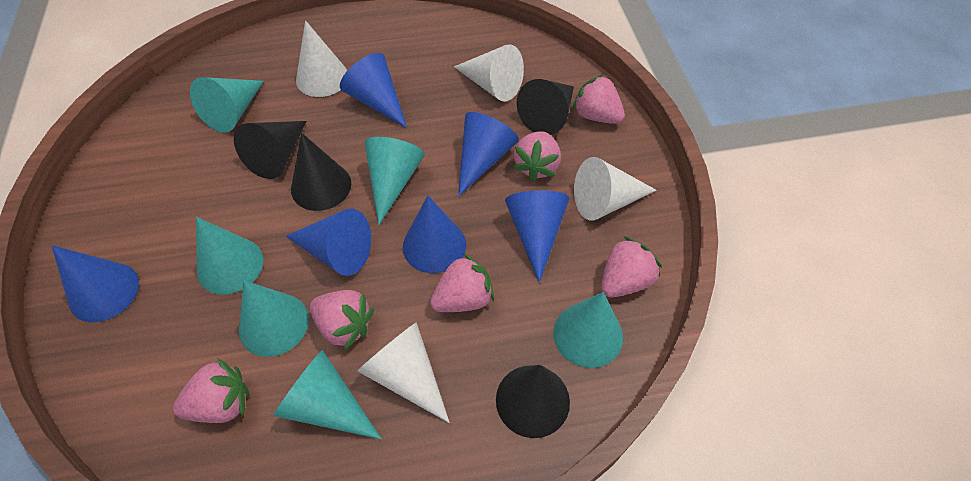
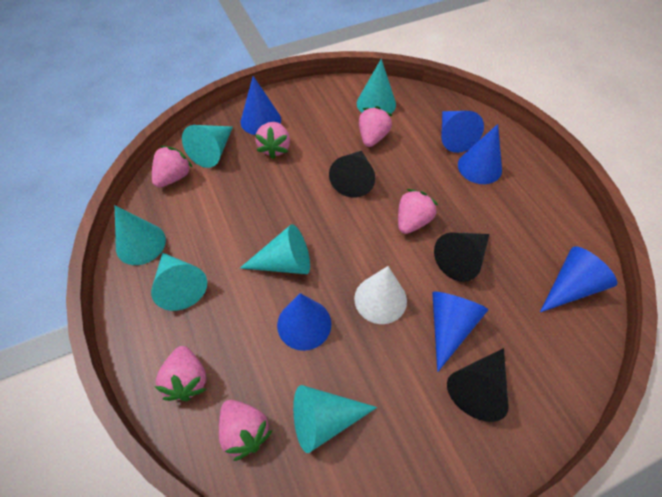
black cone: [234,121,306,179] [291,133,351,211] [496,365,570,438] [517,79,574,135] = 4 -> [329,151,375,197] [434,232,489,282] [447,348,509,422] = 3
white cone: [296,20,348,97] [358,322,450,423] [454,44,524,102] [574,157,657,221] = 4 -> [354,266,407,324] = 1

